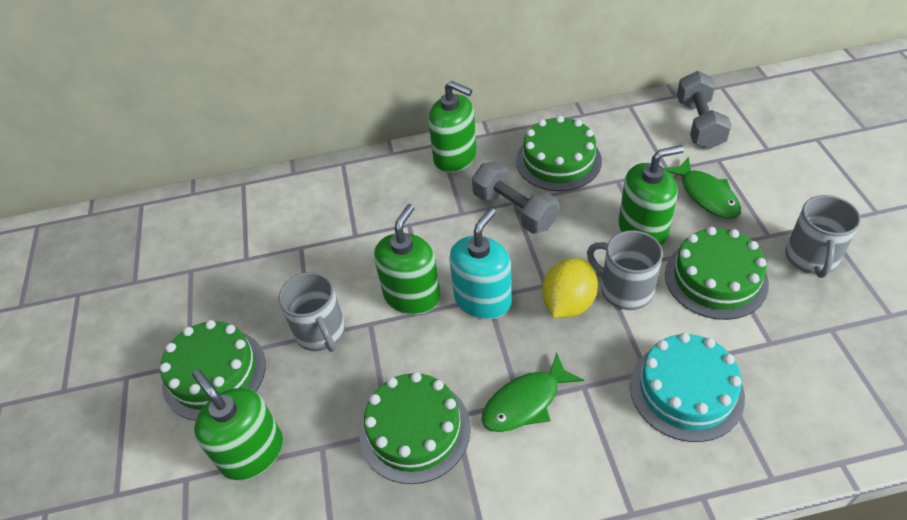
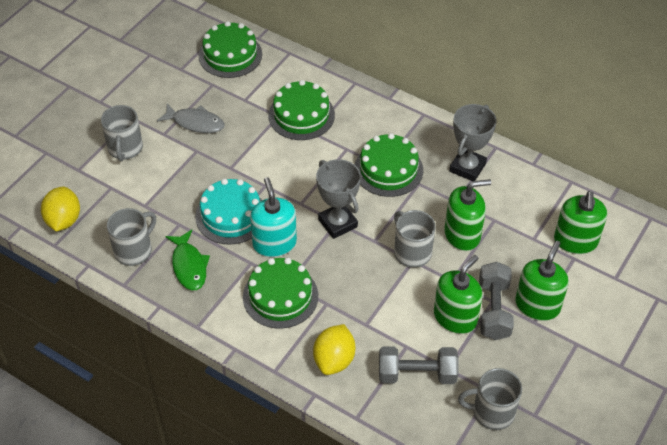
green fish: [481,352,584,432] [664,157,741,219] = 2 -> [165,230,210,290] = 1
grey fish: none = 0 -> [157,104,225,133] = 1
grey mug: [279,272,345,352] [587,230,663,310] [785,195,861,278] = 3 -> [101,105,143,161] [107,208,156,266] [394,210,435,268] [458,368,522,430] = 4
grey trophy: none = 0 -> [316,159,361,239] [449,104,497,181] = 2
yellow lemon: [542,258,598,318] = 1 -> [41,187,80,231] [313,324,355,375] = 2

